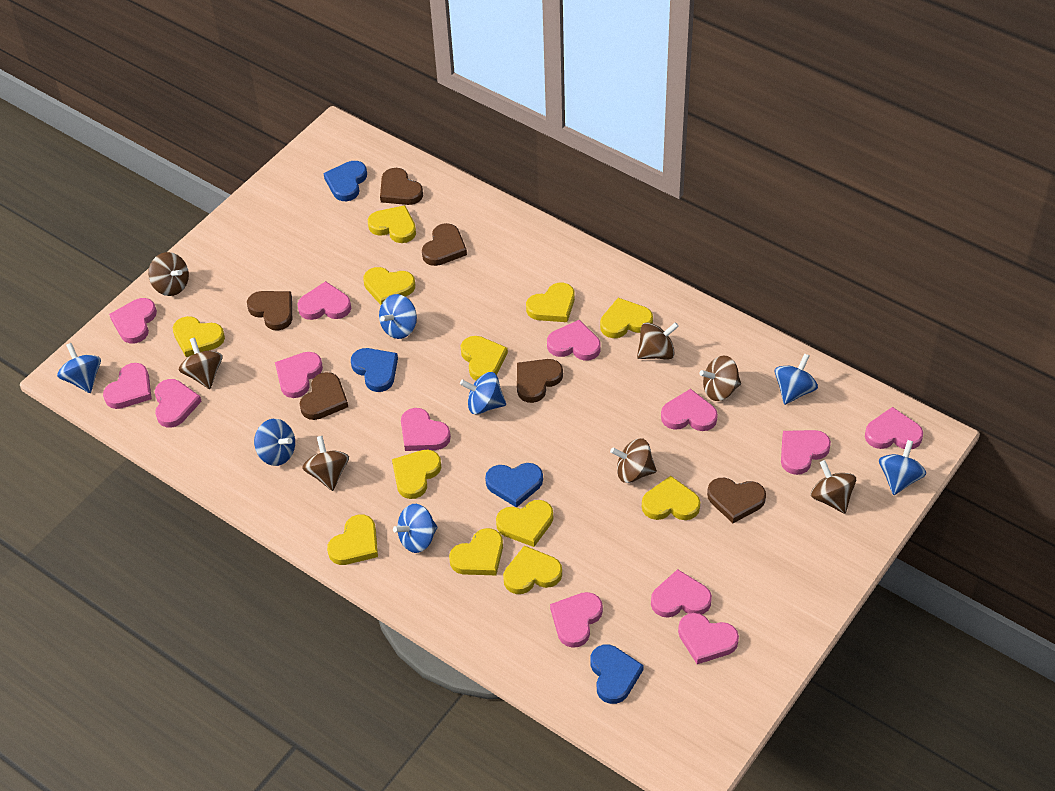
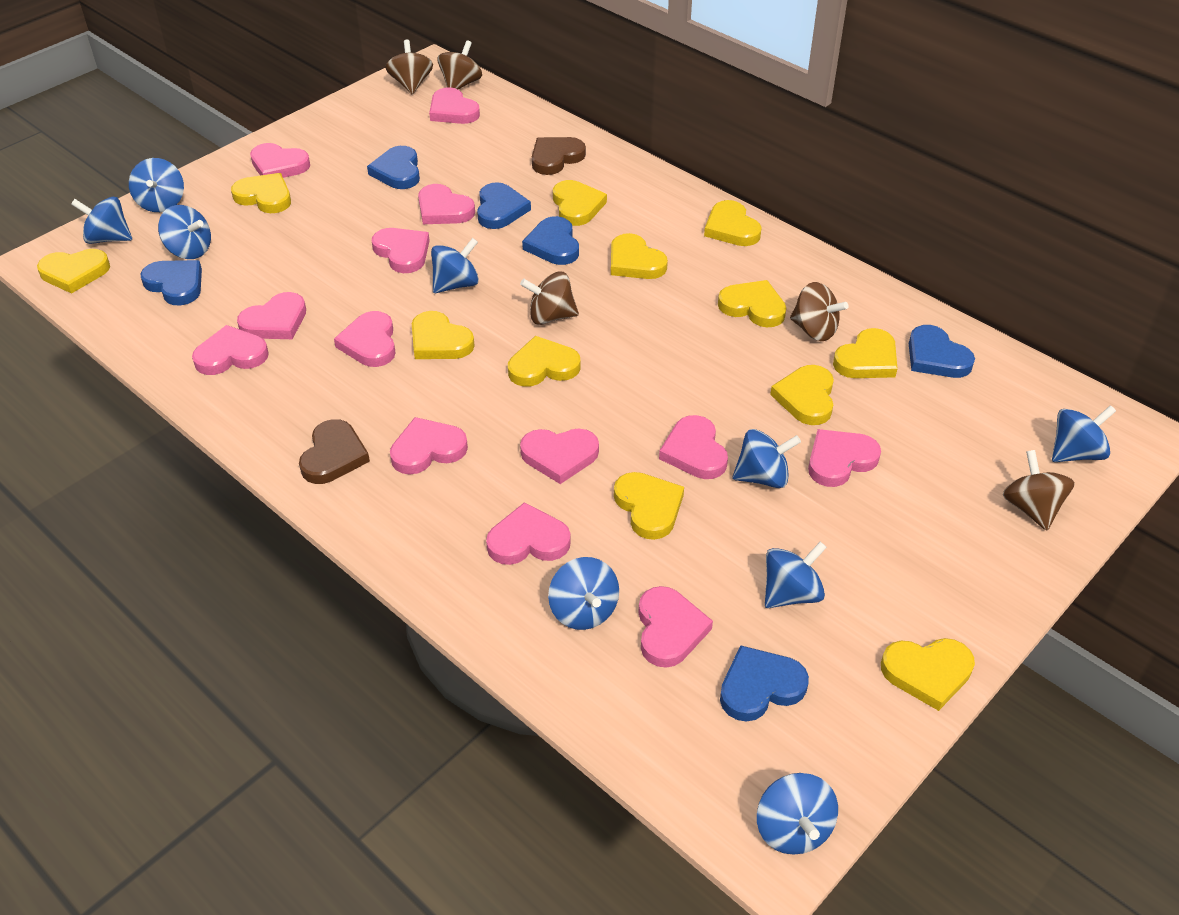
blue heart: [324,161,367,201] [351,348,398,392] [485,463,543,507] [590,644,644,704] = 4 -> [141,260,202,305] [367,146,420,189] [477,182,531,229] [522,216,579,265] [720,645,809,722] [909,325,975,378] = 6
blue spinning top: [57,343,101,393] [254,419,295,466] [379,294,417,339] [393,504,438,553] [460,372,506,415] [775,353,818,405] [879,440,926,495] = 7 -> [71,197,132,244] [129,158,184,212] [158,205,211,259] [431,238,479,293] [548,557,619,630] [732,429,801,488] [757,773,838,855] [765,541,827,608] [1052,405,1116,462] = 9
brown heart: [247,291,292,331] [300,372,348,420] [380,168,423,205] [422,223,467,266] [517,359,563,403] [707,478,766,523] = 6 -> [299,419,370,484] [532,137,586,175] = 2
brown spinning top: [148,252,189,296] [179,337,223,389] [302,436,349,491] [610,438,657,483] [637,322,679,360] [699,355,741,401] [810,460,856,514] = 7 -> [385,40,433,94] [437,40,482,90] [520,272,579,325] [790,282,848,341] [1003,450,1075,531] = 5

